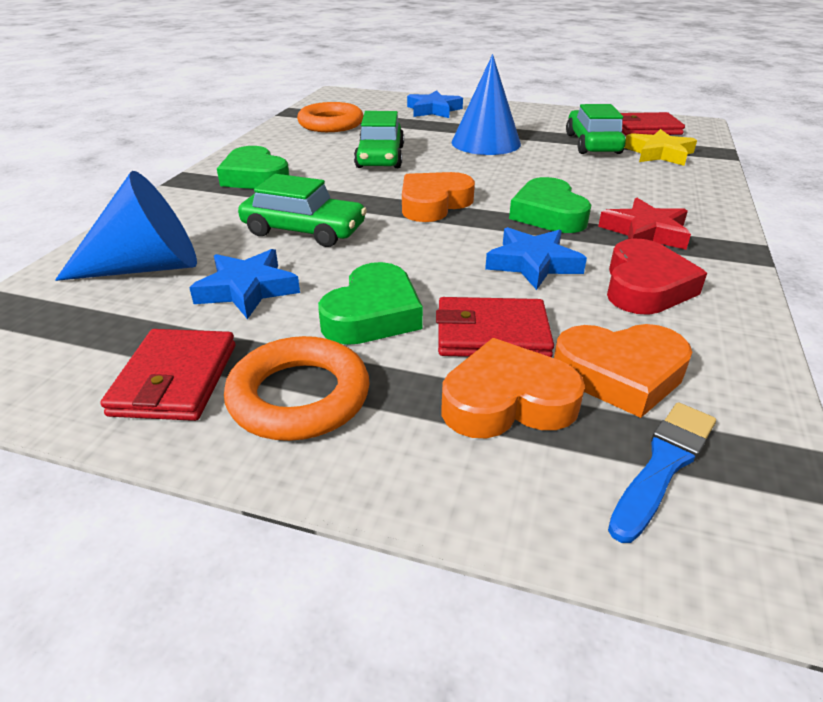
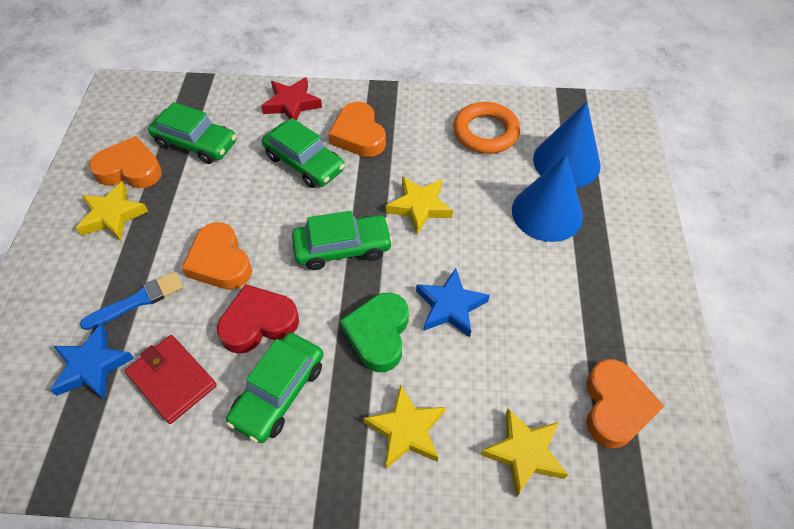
blue star: [189,249,300,319] [407,90,463,118] [485,227,587,290] = 3 -> [50,324,134,400] [416,268,490,337] = 2
green car: [238,174,367,247] [354,111,404,168] [566,104,626,154] = 3 -> [148,102,236,164] [226,333,323,443] [262,118,345,188] [292,211,393,270] = 4
green heart: [217,146,289,189] [318,262,423,345] [509,177,591,233] = 3 -> [340,293,409,372] = 1
orange heart: [402,172,475,222] [442,338,585,438] [554,324,693,418] = 3 -> [89,136,162,189] [182,222,252,289] [328,102,386,157] [586,359,664,448] = 4
orange ring: [224,336,370,441] [297,102,364,132] = 2 -> [453,102,520,154] = 1
red wallet: [100,329,235,421] [436,297,554,357] [621,112,685,135] = 3 -> [125,335,217,424] = 1
yellow star: [625,129,697,166] = 1 -> [76,181,149,241] [363,384,445,469] [386,176,453,235] [481,409,568,498] = 4

